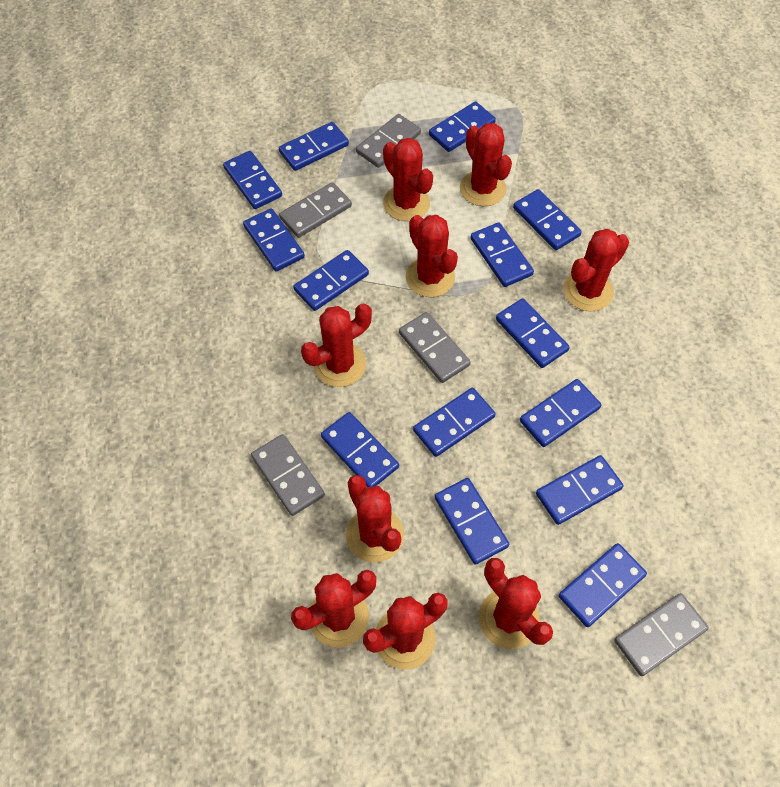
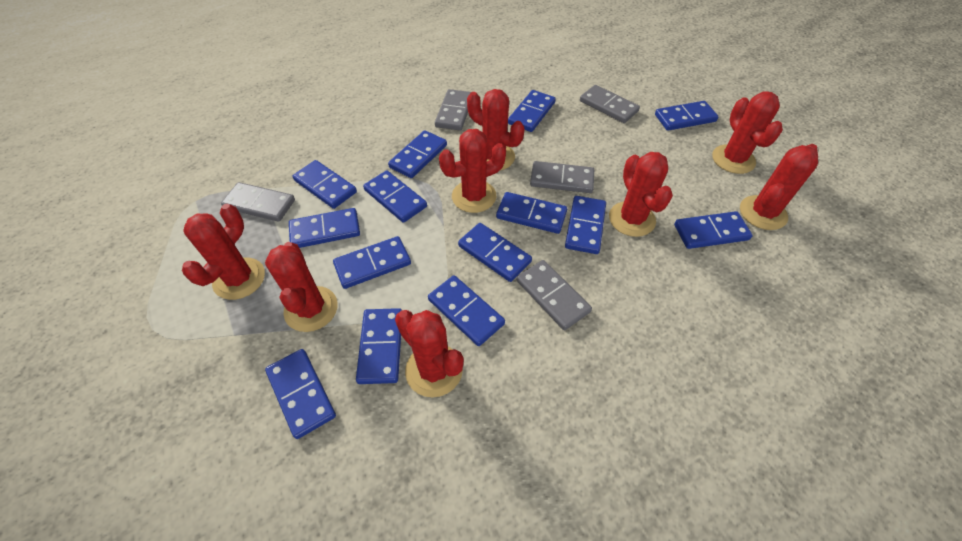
red cactus: [291,570,376,647] [301,303,372,387] [346,475,404,563] [363,593,448,669] [383,138,433,221] [406,215,458,297] [460,123,512,206] [479,558,553,649] [564,229,629,311] = 9 -> [182,204,265,300] [265,242,338,332] [395,310,464,397] [439,129,506,213] [467,89,524,171] [609,152,673,237] [712,91,783,174] [740,144,818,230] = 8

